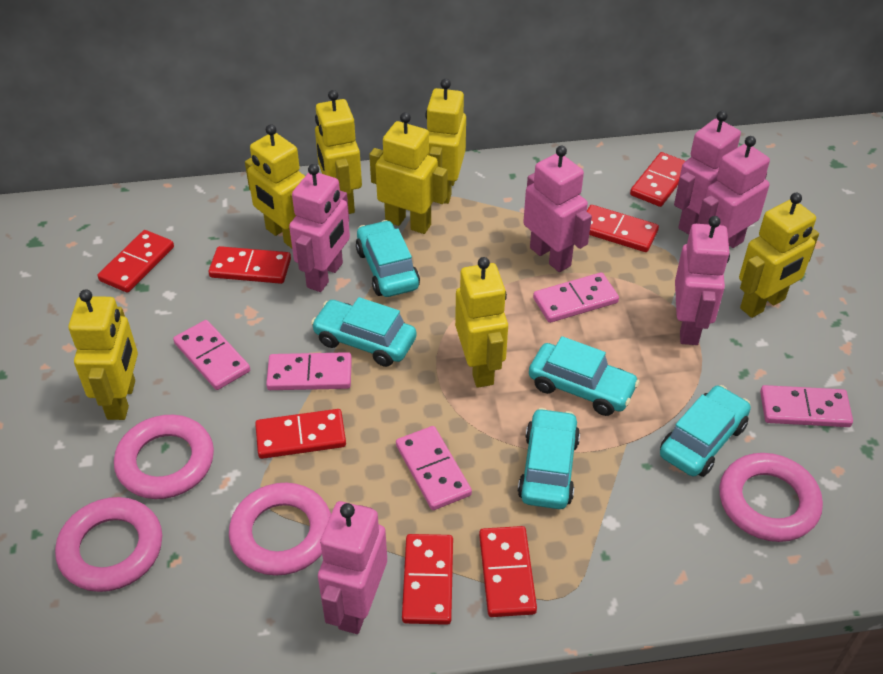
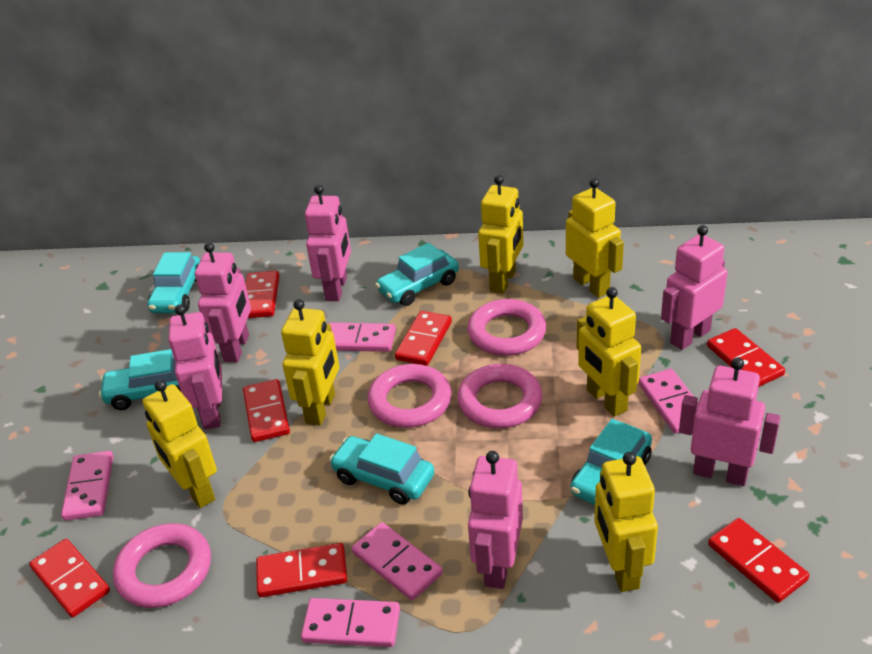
yellow robot: [69,289,138,420] [245,124,305,248] [315,90,362,214] [369,112,447,234] [426,79,466,204] [455,257,508,388] [739,193,819,318] = 7 -> [143,380,217,508] [281,299,339,426] [478,175,523,294] [566,178,624,298] [577,287,641,417] [594,452,658,592] = 6

